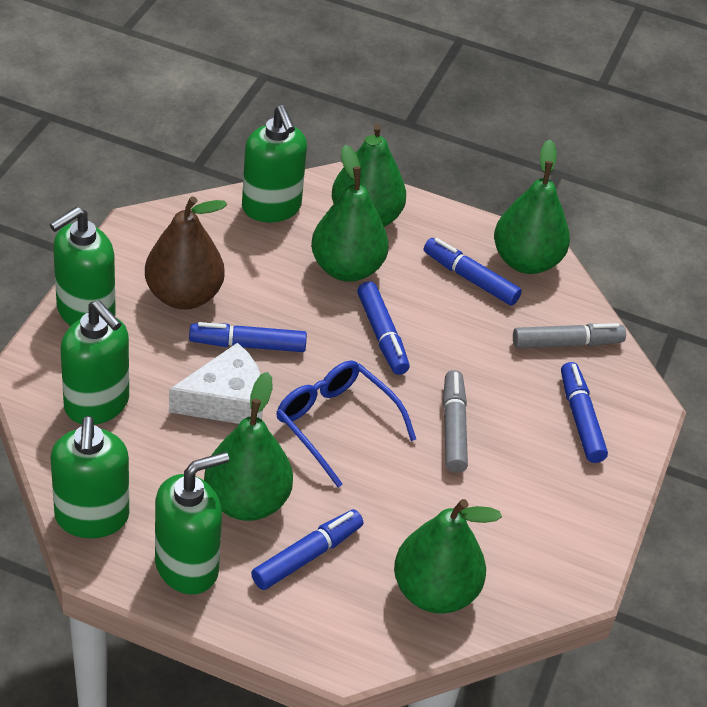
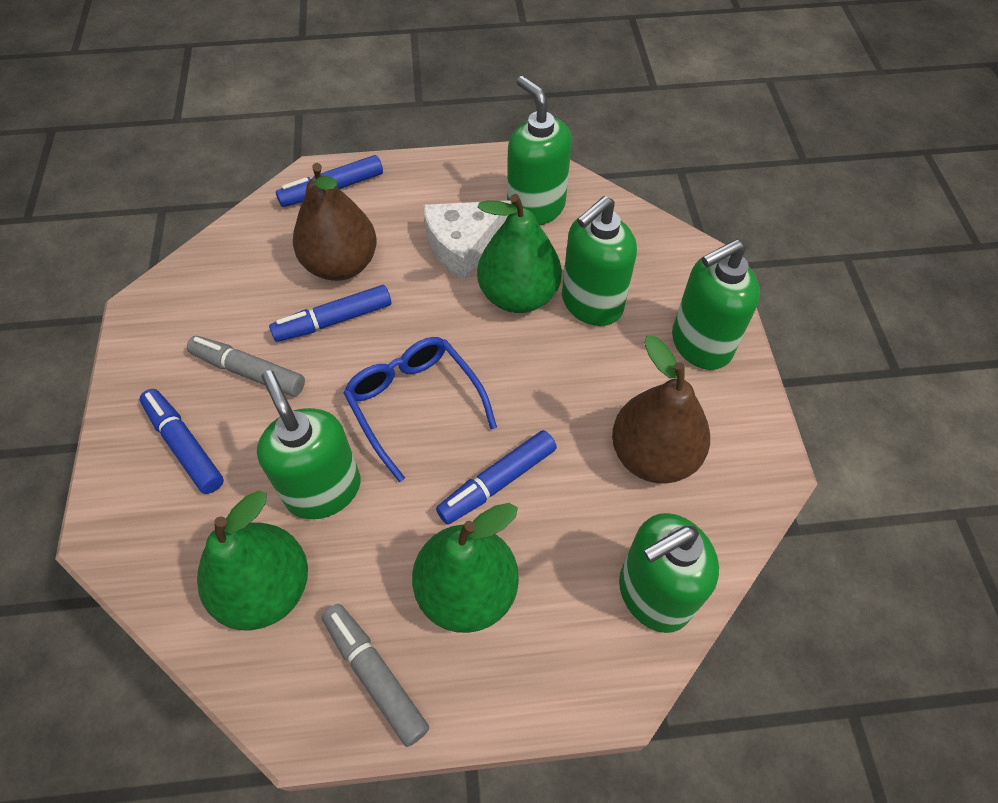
blue marker: [189,322,307,352] [251,509,363,590] [357,282,410,375] [424,238,522,306] [561,362,608,463] = 5 -> [140,389,224,494] [269,285,391,342] [276,155,383,207] [436,430,557,525] = 4
brown pear: [145,196,227,310] = 1 -> [293,163,377,281] [612,335,710,484] = 2
green pear: [204,372,293,521] [311,145,389,282] [332,124,406,227] [394,499,502,614] [494,140,570,274] = 5 -> [197,491,308,630] [412,503,519,633] [477,194,562,313] = 3

